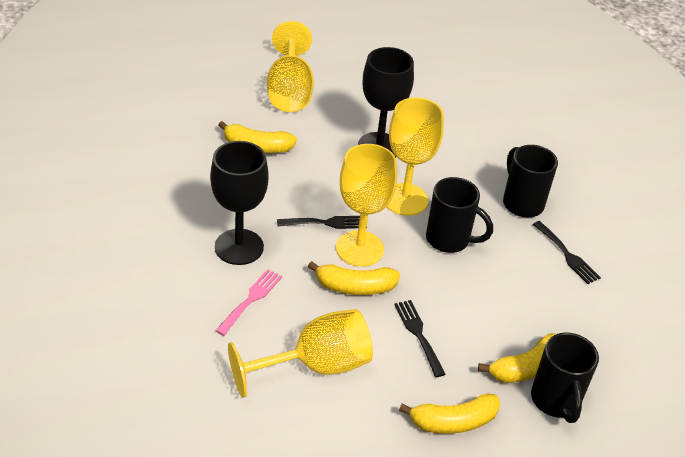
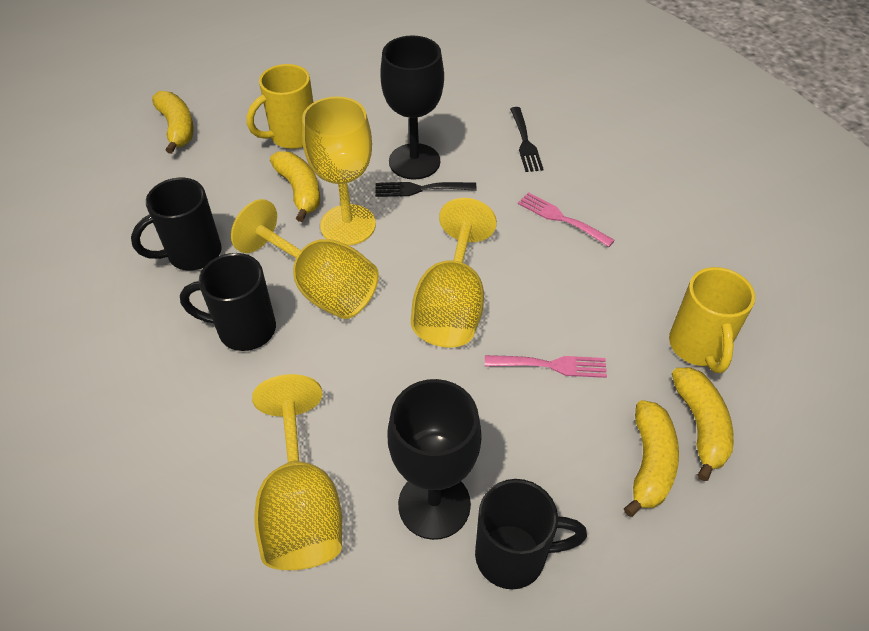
black fork: [277,216,360,229] [394,300,445,377] [533,221,601,284] = 3 -> [375,182,477,197] [510,107,544,172] = 2
pink fork: [215,269,282,336] = 1 -> [485,355,607,378] [518,192,615,247] = 2
yellow mug: none = 0 -> [247,64,313,149] [669,267,755,373] = 2

